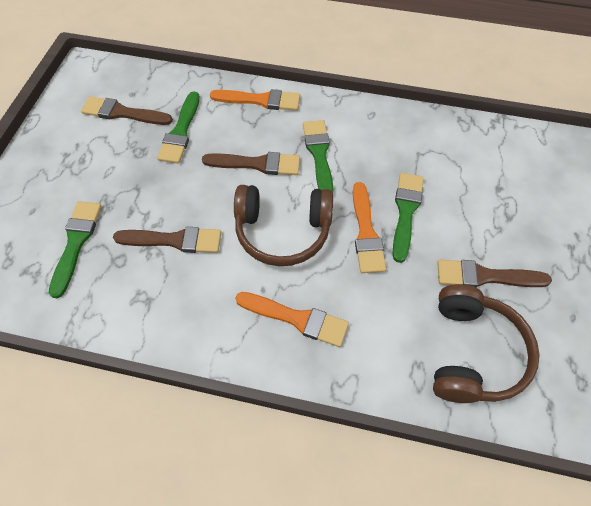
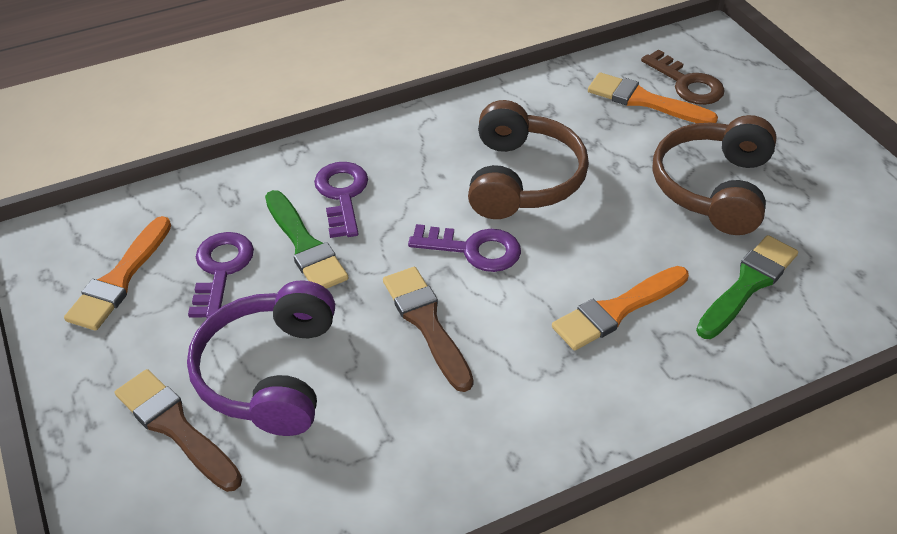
brown brush: [81,96,173,125] [113,227,221,253] [202,152,300,175] [437,260,552,287] = 4 -> [115,369,242,492] [383,267,473,392] = 2
brown key: none = 0 -> [641,49,725,105] = 1
green brush: [49,201,102,298] [157,91,200,163] [303,120,334,192] [393,173,424,263] = 4 -> [265,190,349,289] [696,235,798,339] = 2
purple headphones: none = 0 -> [187,280,335,436] = 1
purple key: none = 0 -> [188,232,254,318] [314,162,368,238] [408,224,521,272] = 3

